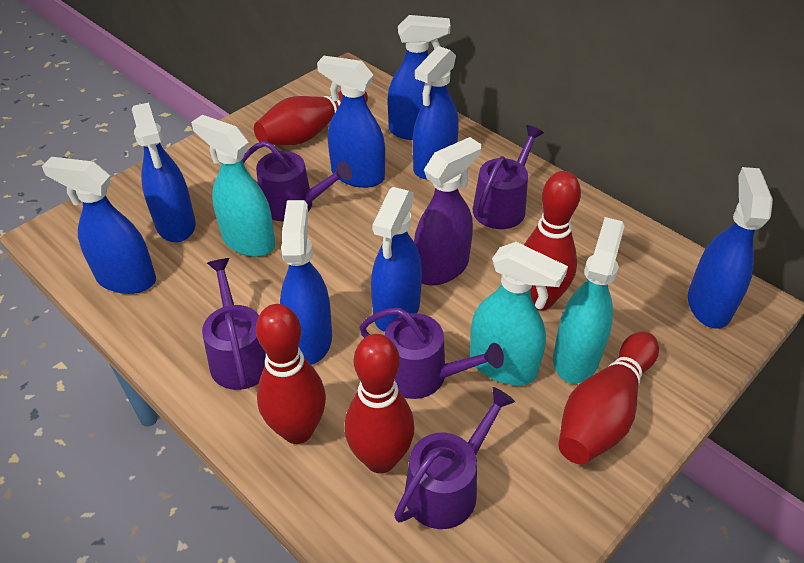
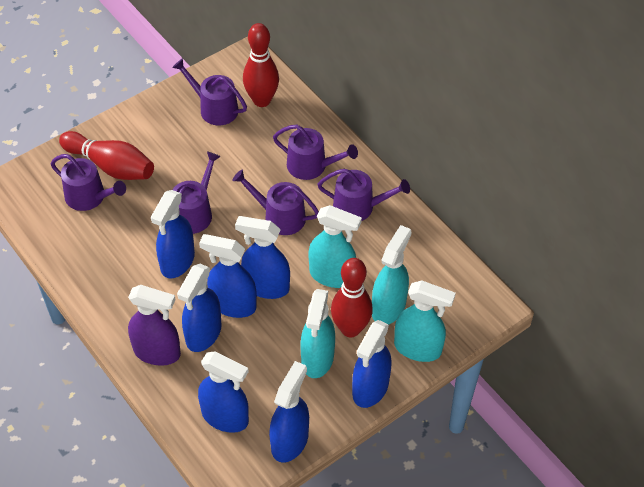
blue spray bottle: [42,157,156,294] [132,102,196,242] [280,200,332,365] [317,56,385,188] [371,187,422,332] [387,15,450,140] [413,46,459,179] [688,167,773,329] = 8 -> [151,190,195,278] [177,264,222,352] [198,351,249,433] [199,234,257,318] [235,216,290,299] [269,361,309,463] [352,320,392,408] = 7
purple watering can: [202,258,266,390] [242,141,352,221] [359,308,504,399] [394,387,515,529] [473,125,544,229] = 5 -> [51,154,126,211] [172,58,247,125] [173,151,221,234] [232,170,319,235] [273,125,358,180] [317,169,410,221] = 6
red bowling pin: [254,91,368,145] [256,304,326,444] [344,334,415,473] [524,171,581,311] [558,332,659,464] = 5 -> [59,131,154,180] [243,23,279,107] [331,258,373,337] = 3
turquoise spray bottle: [191,115,275,257] [470,242,568,385] [553,217,624,383] = 3 -> [301,289,335,378] [309,205,362,288] [372,225,412,324] [394,281,456,362] = 4

